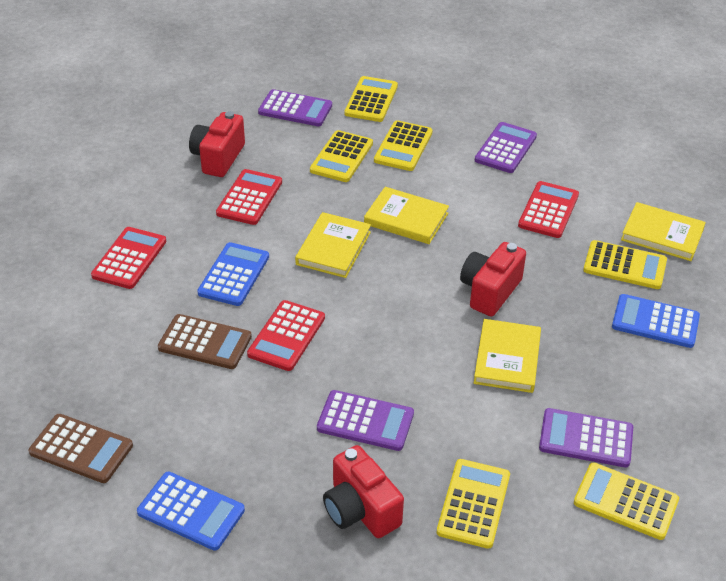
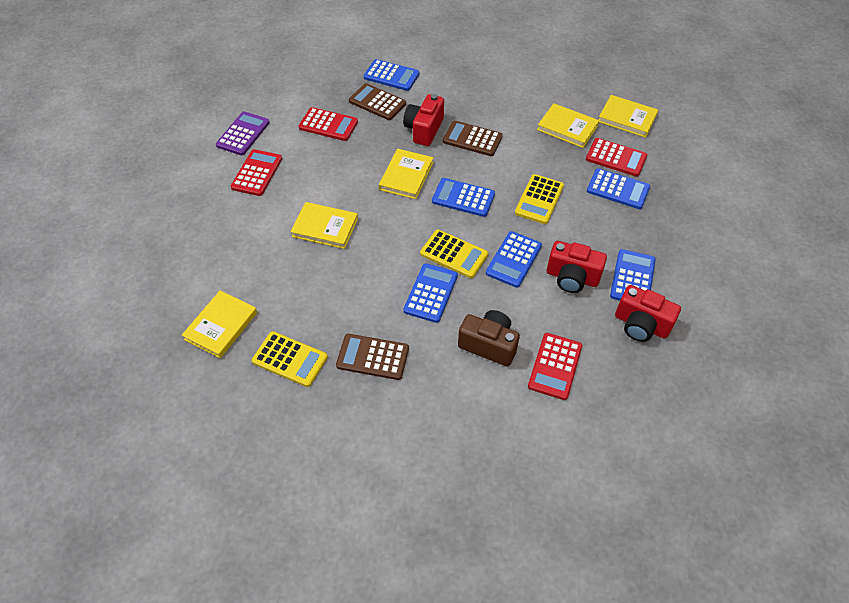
blue calculator: [137,472,245,551] [197,242,269,306] [612,294,700,348] = 3 -> [364,59,419,91] [403,263,458,323] [432,178,495,217] [486,231,542,288] [587,168,650,209] [610,249,656,301] = 6
brown calculator: [28,414,133,483] [158,314,252,369] = 2 -> [336,334,409,380] [349,83,406,120] [443,121,503,156] = 3
brown camera: none = 0 -> [458,310,520,367] = 1
purple calculator: [258,89,332,126] [317,390,414,451] [475,122,537,173] [539,408,633,468] = 4 -> [216,112,270,155] = 1
yellow book: [295,212,371,278] [364,187,449,244] [474,319,541,393] [621,202,706,261] = 4 -> [182,290,257,358] [291,202,358,249] [379,149,433,199] [537,103,599,148] [599,95,658,138] = 5
yellow calculator: [310,130,373,182] [344,76,398,122] [374,120,433,171] [437,459,510,549] [574,463,679,540] [583,240,667,289] = 6 -> [252,331,328,387] [420,230,488,278] [515,174,564,224] = 3

